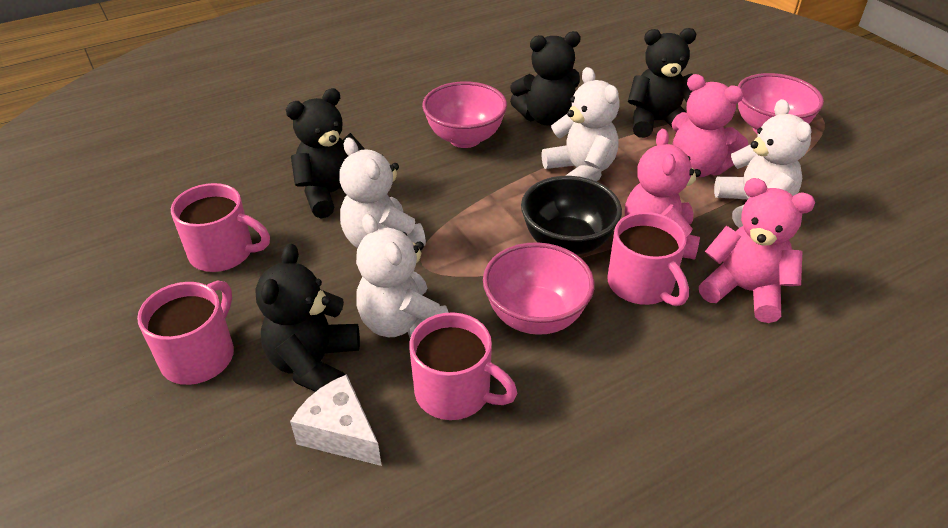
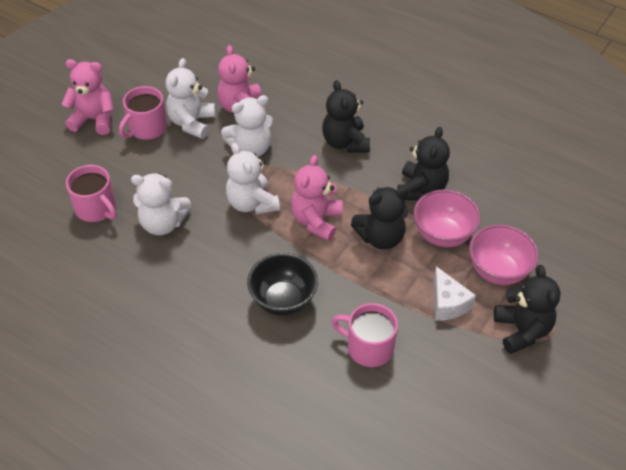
pink bowl: [422,81,507,148] [483,242,595,335] [738,73,824,134] = 3 -> [414,190,481,247] [469,224,539,285] = 2
pink mug: [137,280,234,385] [171,183,270,272] [409,312,517,420] [607,212,689,306] = 4 -> [66,165,117,222] [119,86,167,140] [331,303,398,367] = 3

